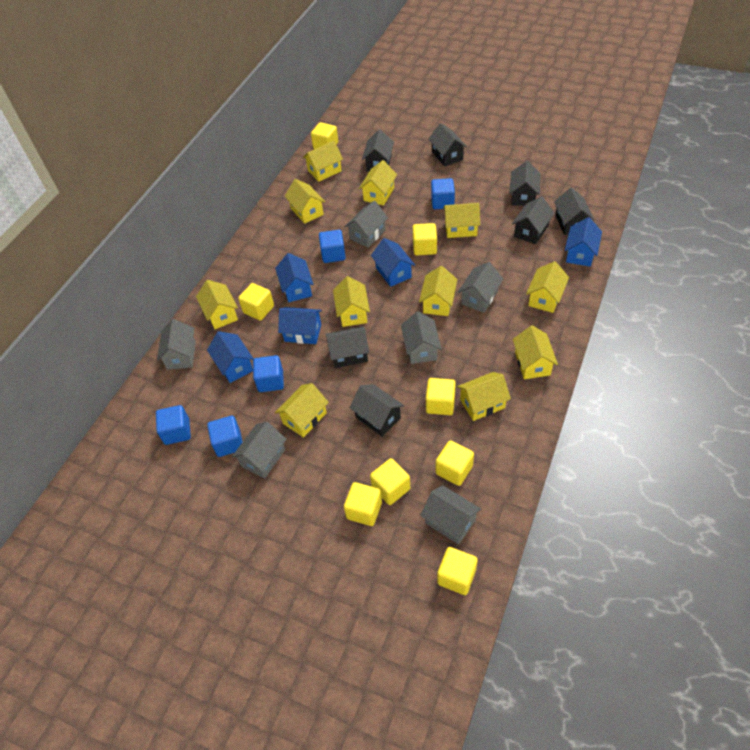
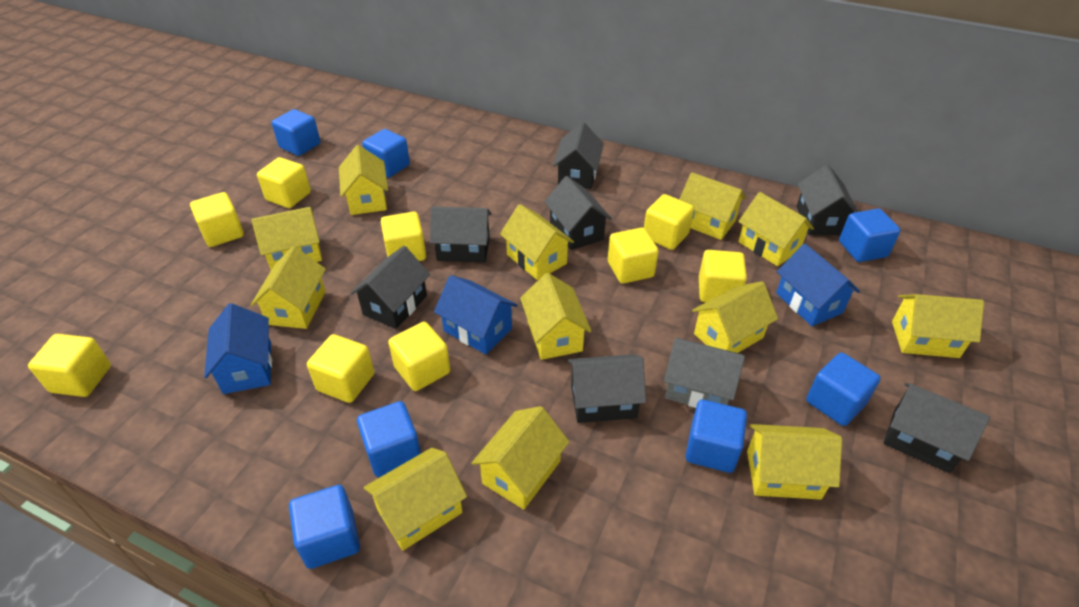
blue cube: [156,405,191,445] [207,416,243,457] [253,355,284,392] [319,230,346,263] [431,178,455,209] = 5 -> [272,109,320,156] [289,485,360,569] [357,401,421,477] [362,129,410,178] [685,399,747,473] [806,353,881,426] [839,209,901,262] = 7
blue house: [207,331,254,383] [275,253,314,302] [278,307,322,344] [371,238,415,287] [565,217,602,267] = 5 -> [204,303,272,394] [434,275,518,355] [776,244,860,326] = 3
grey house: [157,319,196,370] [232,422,286,479] [344,201,388,248] [401,312,441,364] [420,485,481,545] [458,262,503,313] = 6 -> [664,338,745,408] = 1
yellow cube: [238,283,274,321] [311,122,338,149] [344,482,382,526] [370,458,410,505] [413,223,437,255] [426,378,456,415] [436,440,474,486] [437,547,478,595] = 8 -> [28,334,111,397] [190,192,244,247] [257,157,311,208] [307,334,374,403] [381,212,426,261] [388,322,450,391] [608,228,659,284] [644,194,694,250] [699,250,747,302] = 9
yellow house: [196,280,238,329] [275,383,329,438] [285,179,325,224] [303,141,343,182] [333,276,370,327] [359,160,397,205] [419,266,457,316] [443,203,480,238] [457,372,511,421] [513,325,558,379] [526,261,569,313] = 11 -> [251,207,322,270] [251,246,326,329] [339,145,388,215] [364,448,467,551] [472,406,569,510] [500,204,574,280] [520,273,591,360] [679,172,746,240] [692,281,778,353] [738,192,814,266] [747,424,842,500] [892,294,984,358] = 12

